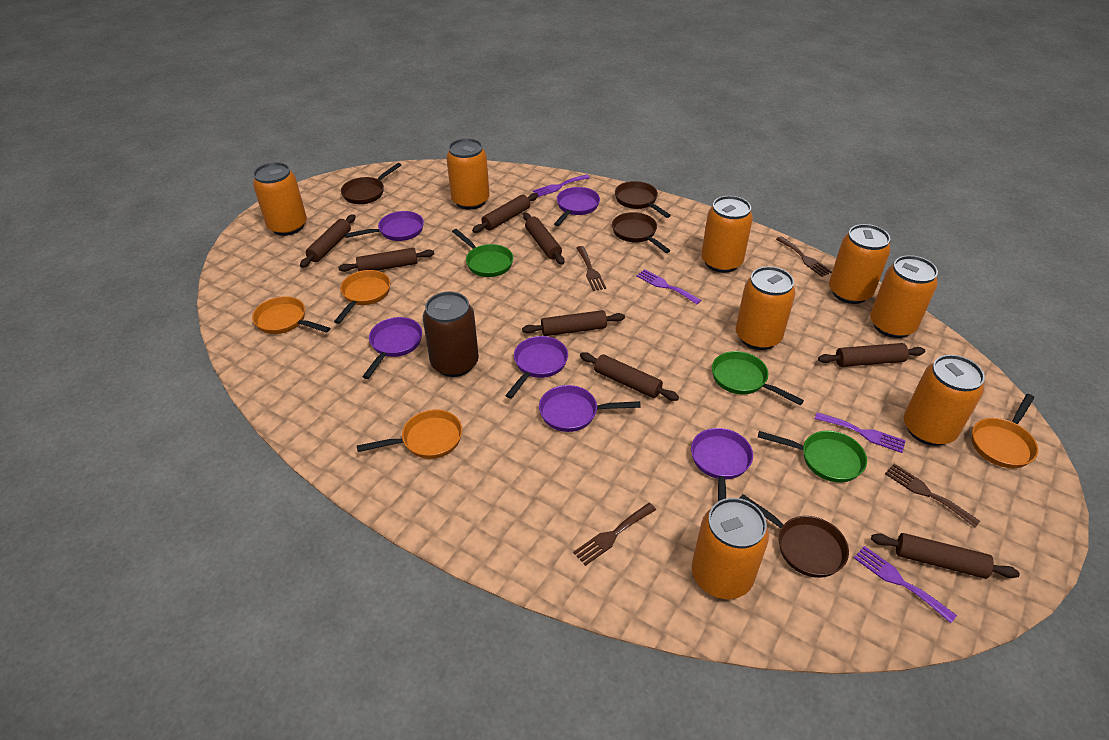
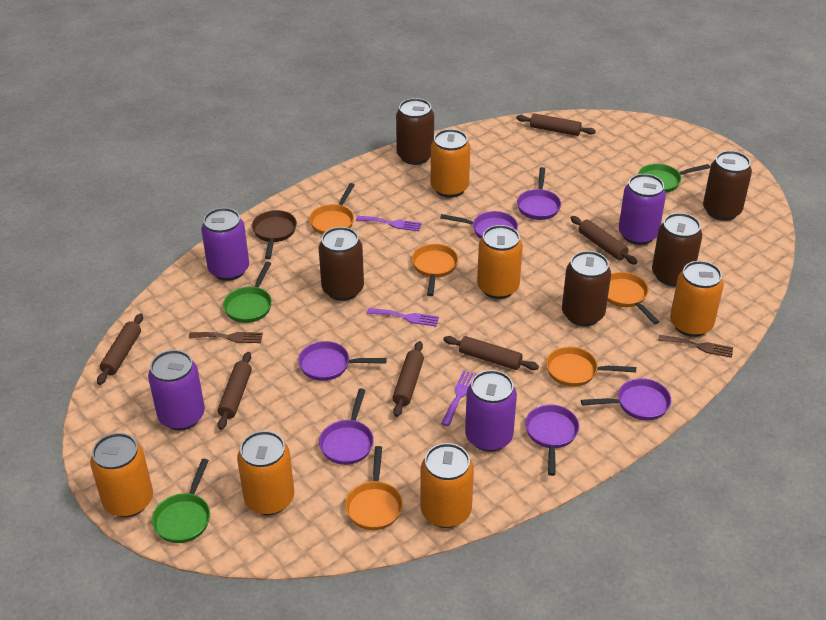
brown can: [423,291,479,377] = 1 -> [319,227,364,301] [396,98,434,165] [562,251,611,326] [652,213,702,286] [703,151,752,221] = 5
brown fork: [573,503,656,566] [576,246,606,291] [776,236,832,277] [885,464,980,527] = 4 -> [189,332,263,343] [658,335,733,358] = 2
brown pan: [341,163,402,204] [612,212,671,253] [615,181,671,218] [740,494,849,578] = 4 -> [252,210,297,259] = 1
brown rolling pin: [300,214,356,268] [338,248,434,272] [472,193,538,233] [522,310,625,336] [523,213,565,264] [580,352,679,401] [818,343,925,367] [871,533,1020,579] = 8 -> [97,313,143,385] [218,352,252,430] [393,341,424,417] [443,336,539,370] [516,113,596,136] [571,216,637,265] = 6
orange can: [253,162,307,236] [446,138,489,210] [692,498,769,599] [701,196,753,273] [736,266,796,350] [829,224,891,304] [870,255,938,338] [904,355,985,446] = 8 -> [90,433,153,517] [237,431,294,515] [421,443,474,528] [431,129,470,198] [477,225,523,299] [670,261,724,337] = 6
orange pan: [252,296,330,334] [334,270,390,324] [357,409,462,459] [972,394,1038,468] = 4 -> [309,183,355,235] [345,446,403,530] [412,244,458,296] [546,347,636,387] [607,272,659,324] = 5
purple can: none = 0 -> [148,350,205,430] [201,208,249,281] [465,370,517,452] [619,174,666,245] = 4
purple fork: [533,174,590,197] [636,269,701,304] [815,412,906,453] [854,546,957,623] = 4 -> [356,216,422,231] [367,308,439,327] [441,371,477,426] = 3

